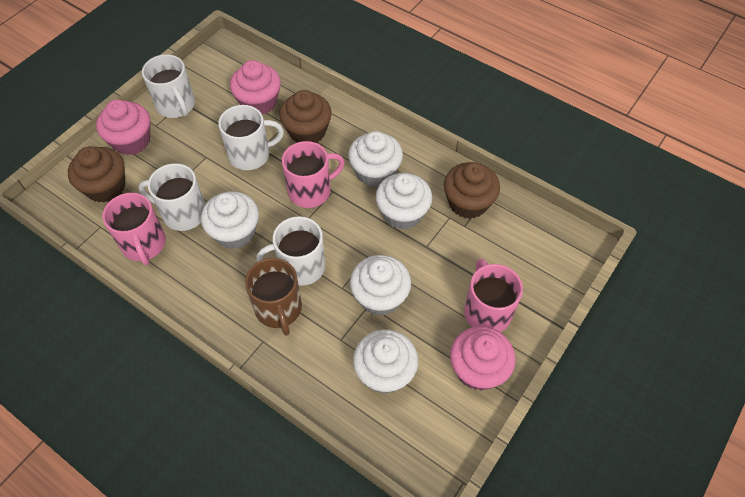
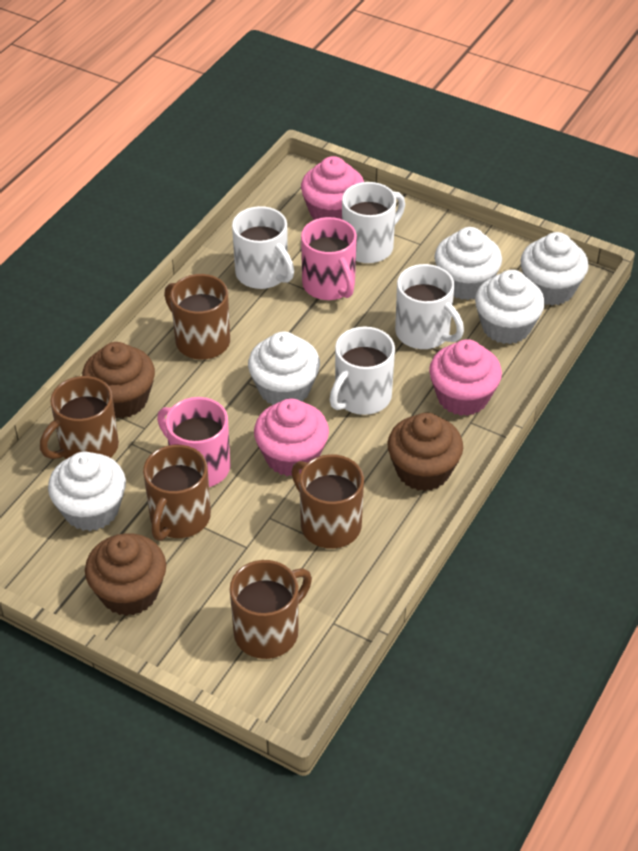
brown mug: [245,258,302,336] = 1 -> [40,376,119,459] [143,445,211,541] [164,274,230,360] [230,560,312,659] [291,454,364,549] = 5
pink mug: [102,193,166,265] [282,141,345,208] [464,259,523,332] = 3 -> [157,397,231,487] [301,217,357,300] = 2

